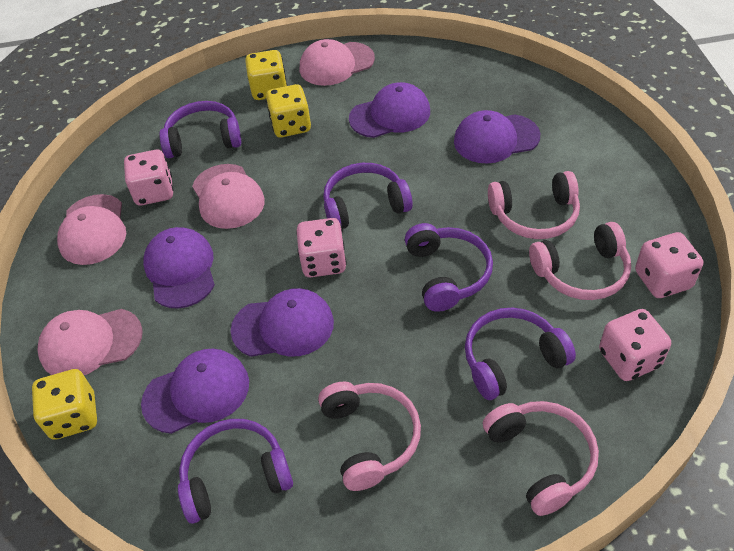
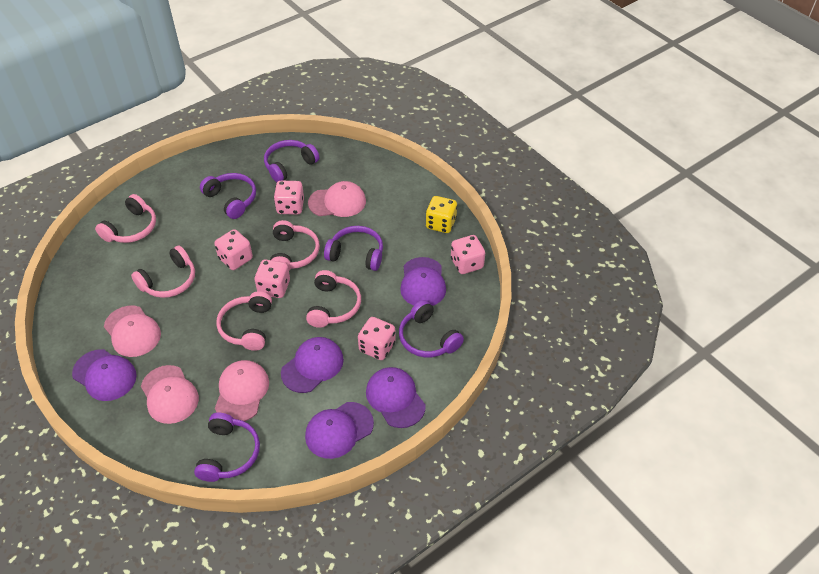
pink dice: [124,150,174,206] [297,218,347,277] [599,309,671,381] [635,232,703,298] = 4 -> [214,229,253,270] [254,259,290,298] [274,181,304,215] [358,317,396,360] [451,235,485,274] = 5
pink headphones: [318,382,421,491] [483,401,599,516] [488,171,580,239] [529,222,631,300] = 4 -> [95,194,156,243] [131,246,195,298] [216,291,272,351] [270,220,320,271] [306,270,361,328] = 5
yellow dice: [32,369,97,440] [245,50,288,100] [266,84,311,137] = 3 -> [426,196,457,233] = 1

